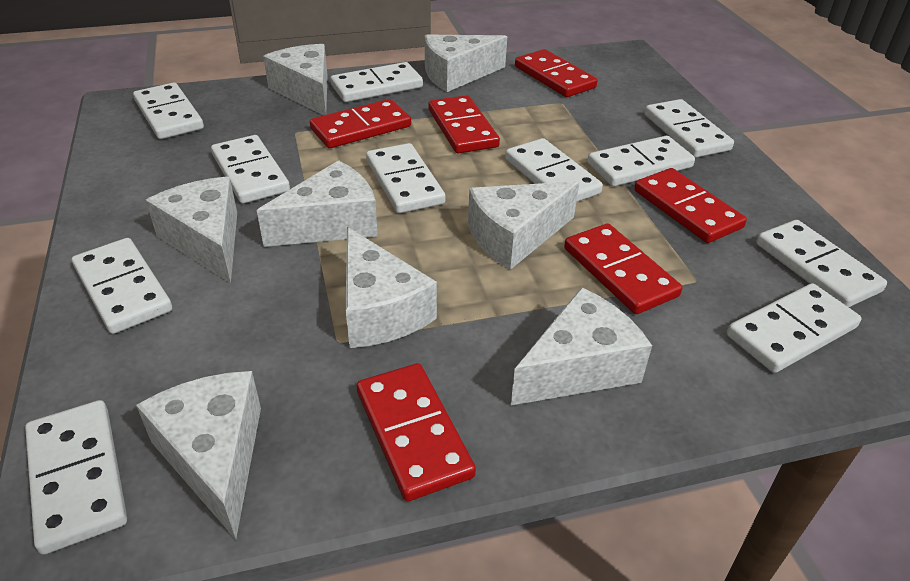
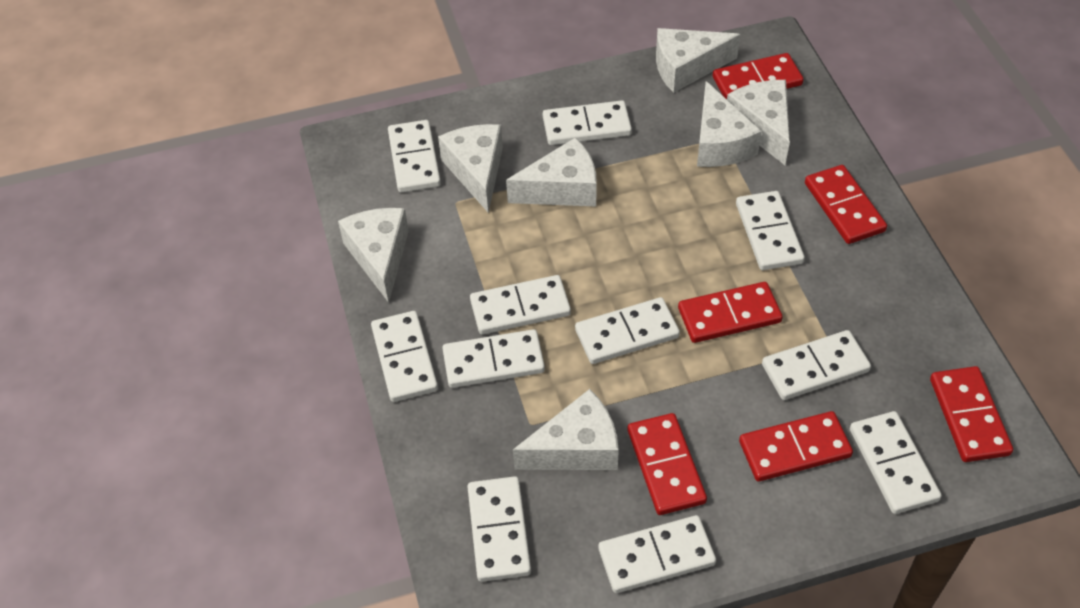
white cheese: [136,371,261,539] [146,177,237,283] [257,160,378,247] [263,44,328,115] [346,227,437,348] [425,35,507,92] [468,181,580,270] [511,287,652,405] = 8 -> [338,208,409,303] [438,124,503,213] [506,137,597,206] [513,389,619,470] [656,28,740,93] [697,81,762,167] [727,80,790,165] = 7

